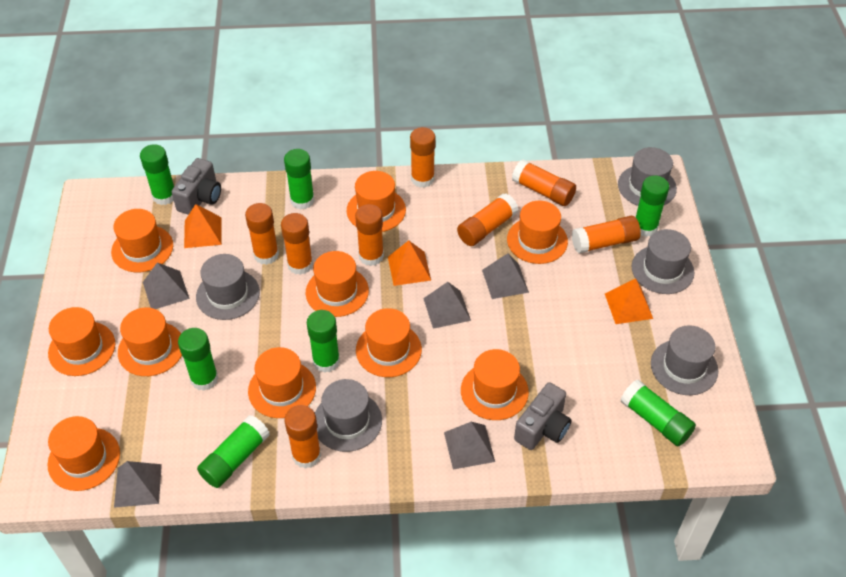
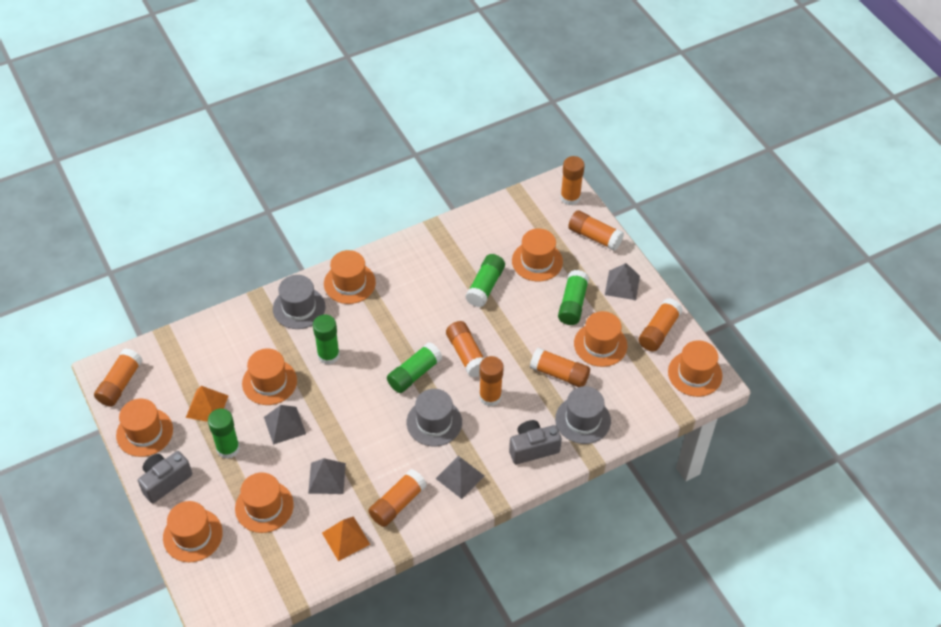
green glue stick: [140,144,174,205] [178,328,218,391] [197,415,270,488] [284,149,314,209] [307,310,340,373] [621,380,696,446] [636,175,669,237] = 7 -> [208,408,240,459] [313,315,340,365] [387,342,442,393] [465,254,505,307] [558,270,589,325] = 5
grey hat: [196,254,260,320] [315,379,382,452] [618,147,677,206] [631,229,694,294] [651,325,718,395] = 5 -> [273,275,326,329] [407,389,462,446] [555,386,611,444] = 3
grey pyramid: [114,461,162,508] [143,262,190,309] [423,282,471,329] [444,422,495,469] [482,253,529,299] = 5 -> [264,405,306,445] [308,458,346,494] [436,456,484,499] [605,263,640,300] = 4
orange hat: [47,416,120,491] [48,307,115,376] [111,209,173,272] [118,307,182,376] [248,347,316,418] [306,251,369,317] [347,171,406,232] [356,308,422,377] [461,349,529,420] [507,201,568,264] = 10 -> [116,399,173,457] [163,501,223,562] [235,472,294,533] [242,348,297,405] [324,250,376,304] [512,229,563,282] [574,311,627,367] [668,340,722,397] = 8
orange pyramid: [184,204,222,248] [388,241,431,286] [605,278,653,324] = 3 -> [186,386,228,422] [322,516,370,561] = 2

